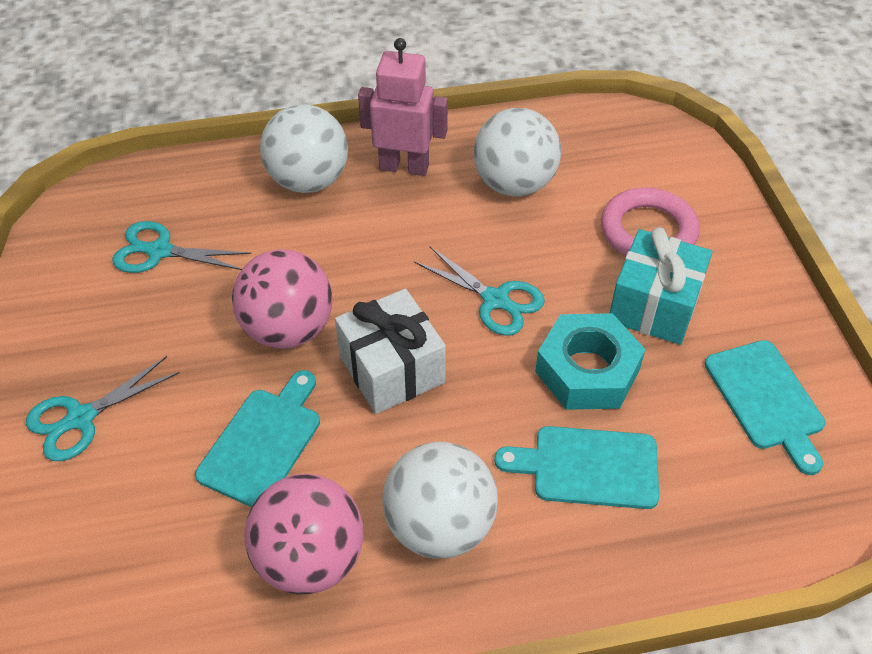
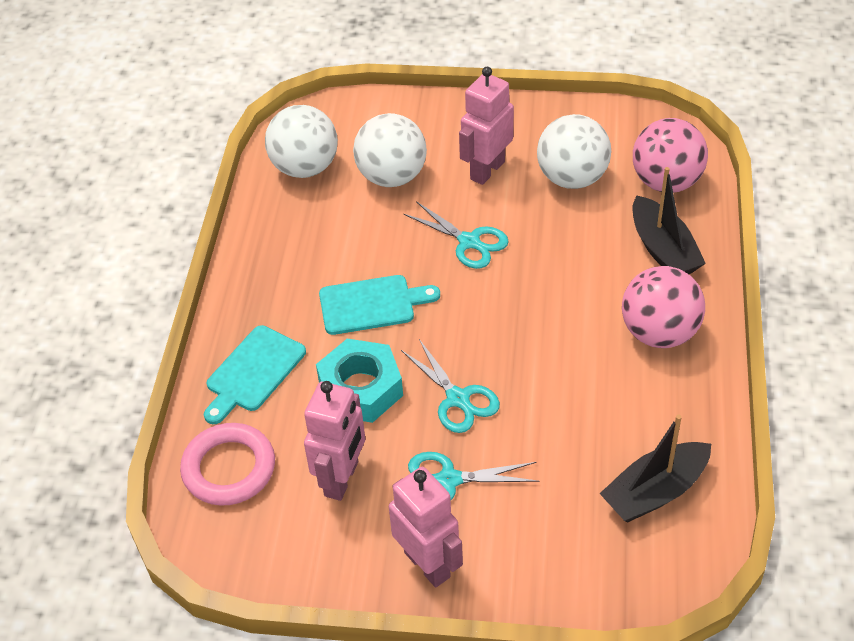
black boat: none = 0 -> [599,415,711,523] [633,167,706,274] = 2
pink robot: [358,38,448,176] = 1 -> [304,381,365,501] [389,467,463,587] [459,67,514,185] = 3
turquoise cutting board: [195,370,320,507] [494,426,659,509] [705,340,825,475] = 3 -> [204,325,306,424] [319,275,440,335] = 2
turquoise gift: [610,227,713,345] = 1 -> none = 0
white gift: [335,289,446,414] = 1 -> none = 0

